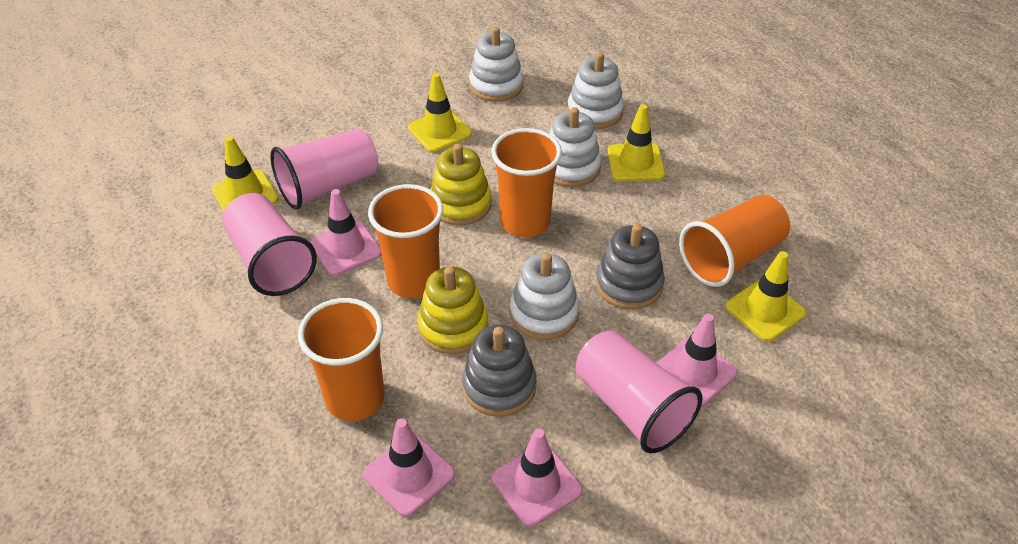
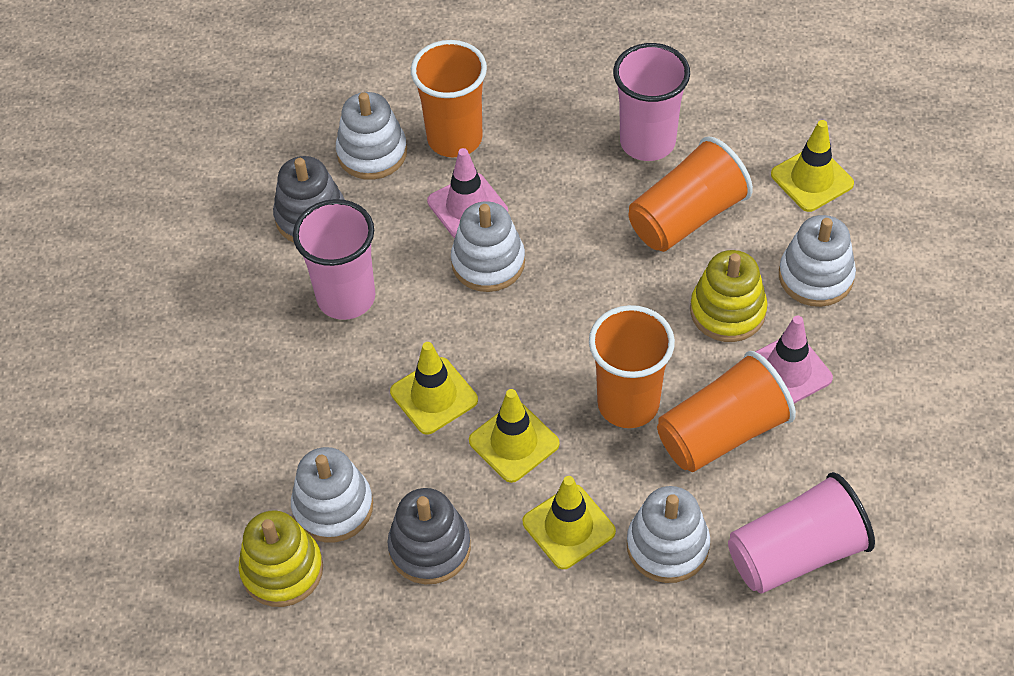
pink traffic cone: [310,189,382,276] [363,418,455,517] [492,428,583,527] [657,313,738,407] = 4 -> [427,148,508,238] [755,316,833,403] = 2
white stacking toy: [469,27,524,102] [510,253,579,340] [549,107,601,187] [567,52,624,129] = 4 -> [291,447,373,542] [336,92,407,180] [451,201,525,292] [627,486,710,583] [779,215,856,307] = 5

